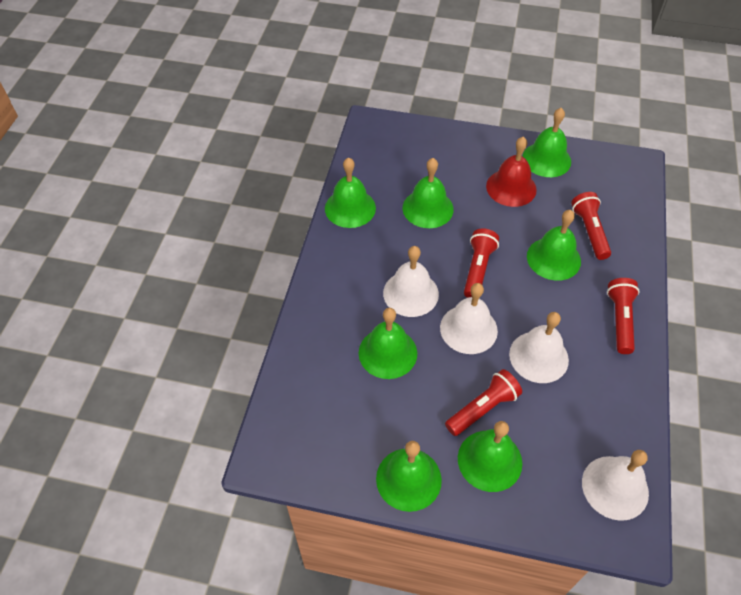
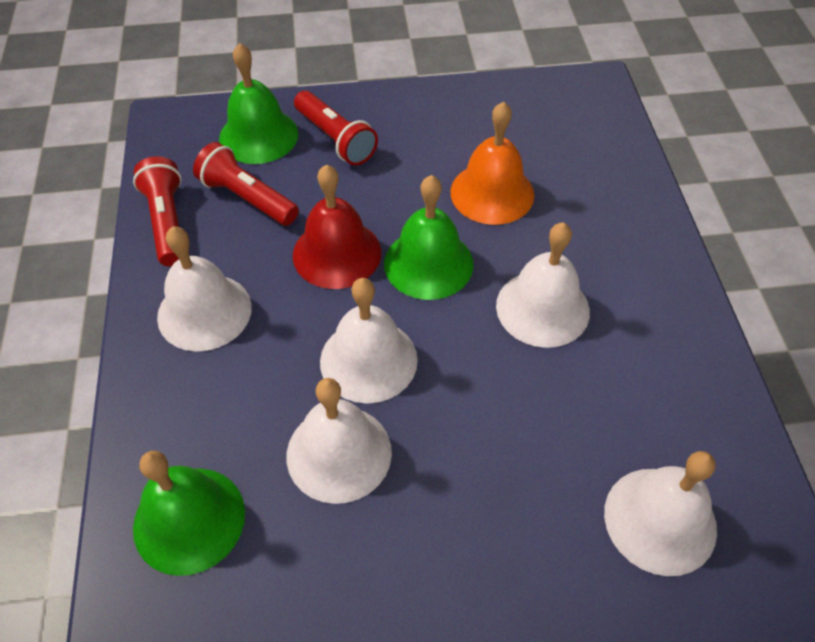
green bell: [325,157,376,228] [359,308,417,379] [376,441,442,512] [403,158,454,228] [458,421,522,492] [523,108,571,177] [527,210,581,281] = 7 -> [133,451,245,576] [219,43,298,164] [384,175,474,300] = 3
orange bell: none = 0 -> [450,101,534,225] = 1
red flashlight: [445,369,522,436] [464,228,499,298] [571,192,611,260] [607,278,639,354] = 4 -> [133,156,182,267] [193,142,299,226] [294,91,378,165] = 3
white bell: [383,246,439,317] [440,283,498,354] [509,312,569,383] [582,450,649,521] = 4 -> [157,226,252,352] [287,378,392,504] [320,278,418,404] [496,222,590,348] [604,451,717,576] = 5

